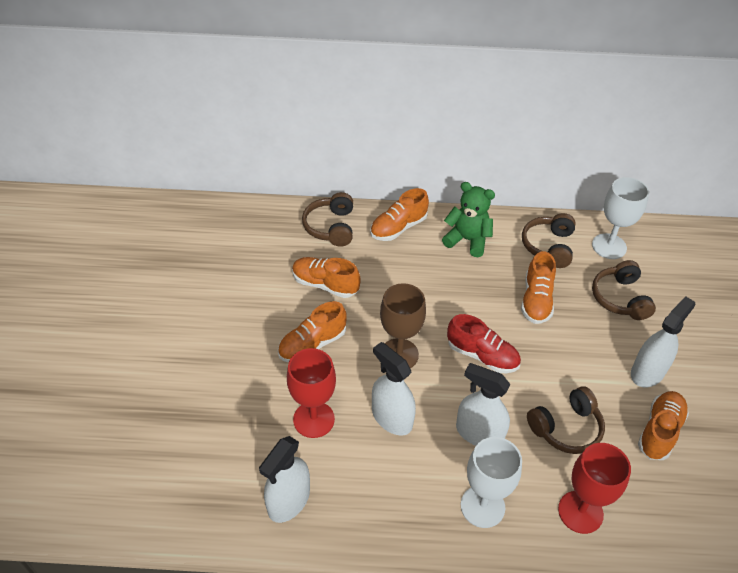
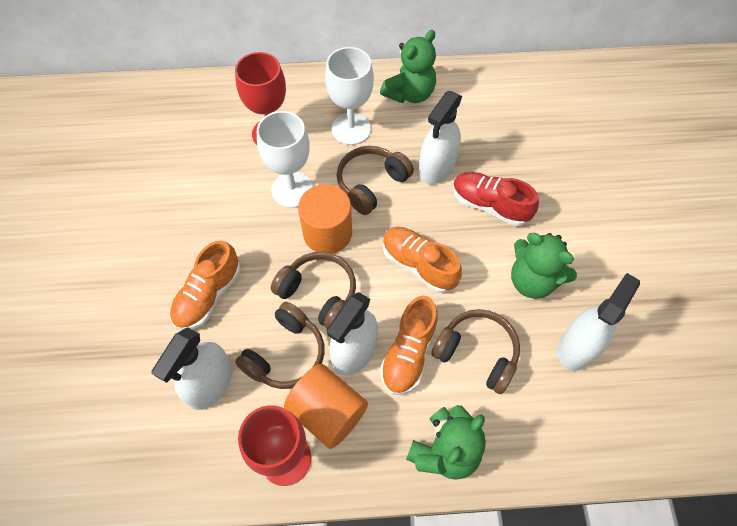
brown goblet: [380,283,426,368] = 1 -> none = 0
green teddy bear: [442,182,495,257] = 1 -> [380,30,436,103] [406,405,486,480] [511,233,577,299] = 3
orange cylinder: none = 0 -> [284,364,368,449] [298,184,352,253] = 2
orange shoe: [278,301,347,362] [292,257,361,298] [370,188,429,241] [521,251,556,324] [638,391,689,460] = 5 -> [170,240,240,330] [380,295,438,395] [383,227,462,293] = 3

